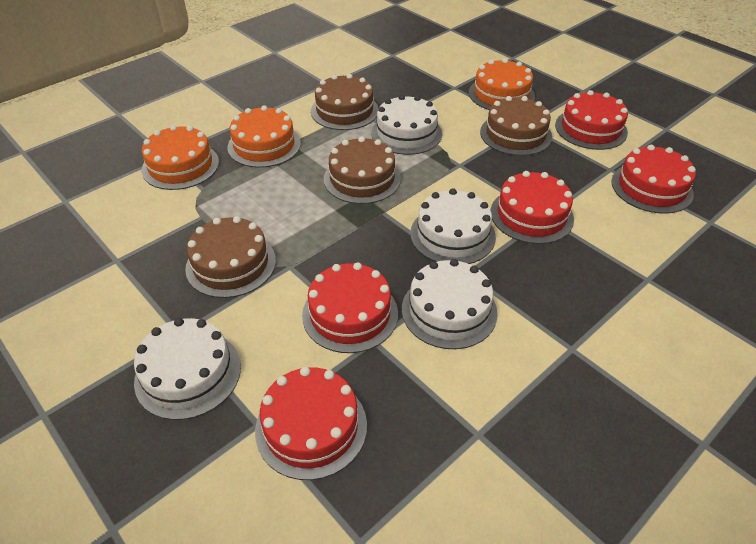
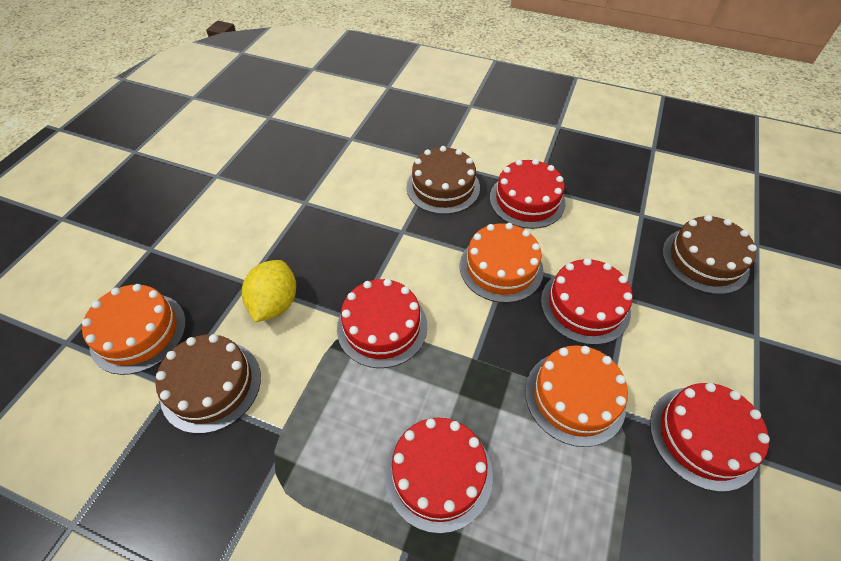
brown cake: [185,216,276,298] [311,74,379,130] [324,136,401,204] [480,96,552,156] = 4 -> [156,334,261,434] [406,146,480,214] [662,215,757,294] = 3
white cake: [134,318,241,420] [371,95,442,155] [402,259,498,349] [410,188,496,264] = 4 -> none = 0
yellow lemon: none = 0 -> [242,260,296,322] = 1

